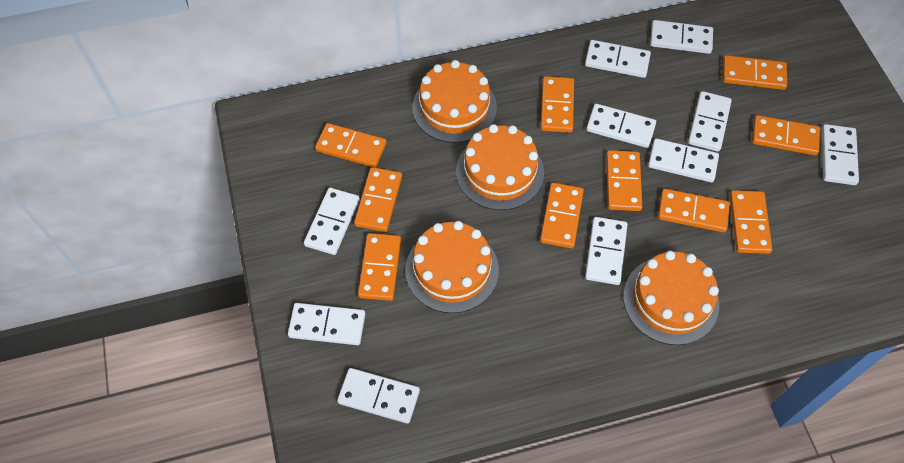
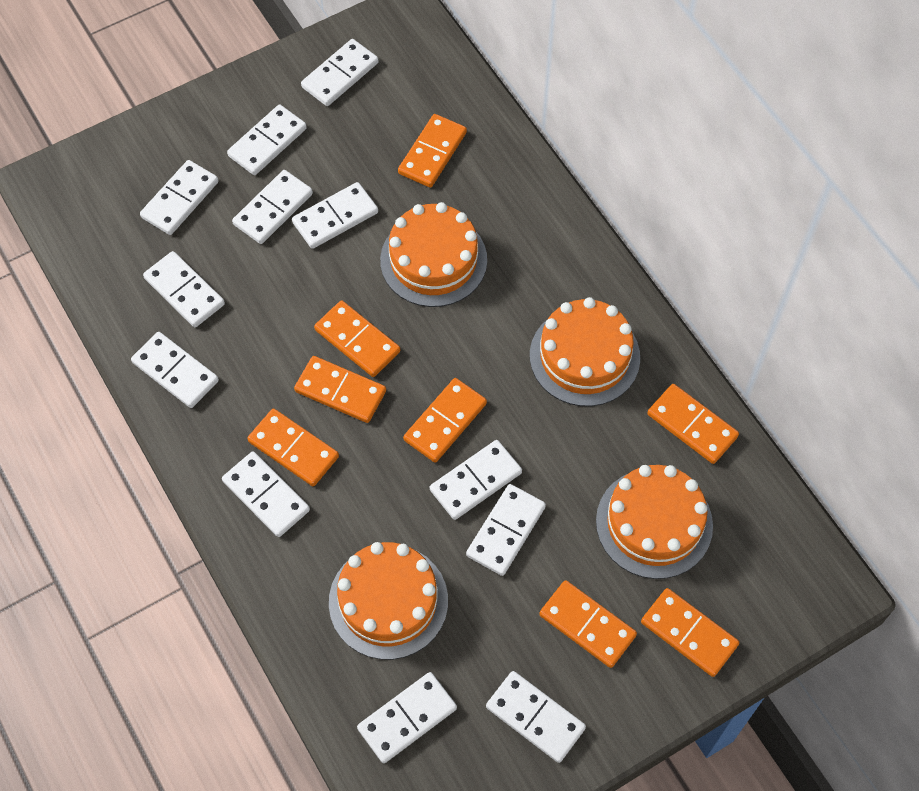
orange domino: [315,123,387,167] [354,167,402,232] [358,233,401,301] [540,182,584,248] [541,76,574,133] [606,150,642,211] [658,189,730,233] [723,55,787,90] [730,190,772,254] [752,115,820,156] = 10 -> [247,409,339,486] [294,356,386,423] [314,301,400,377] [398,114,467,188] [403,378,487,463] [539,580,637,668] [641,588,739,677] [648,384,739,464] = 8
white domino: [288,303,365,345] [304,188,360,255] [337,368,420,424] [585,40,651,78] [585,217,628,285] [586,104,656,148] [648,138,719,182] [650,20,713,54] [688,91,732,152] [822,124,859,185] = 10 -> [131,332,219,408] [140,160,219,235] [143,251,225,327] [222,452,310,537] [227,104,307,175] [232,170,313,244] [292,182,378,249] [301,39,379,106] [357,672,457,763] [430,440,522,520] [466,484,546,576] [486,671,586,763] = 12

